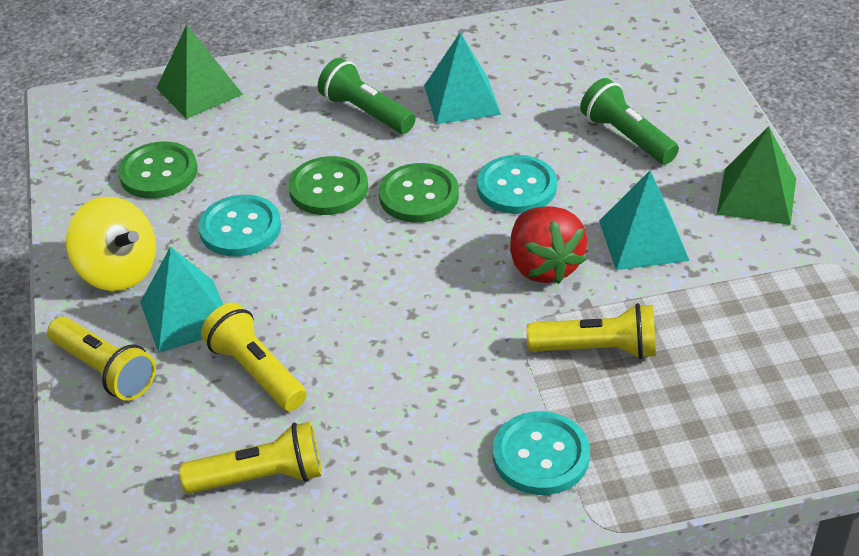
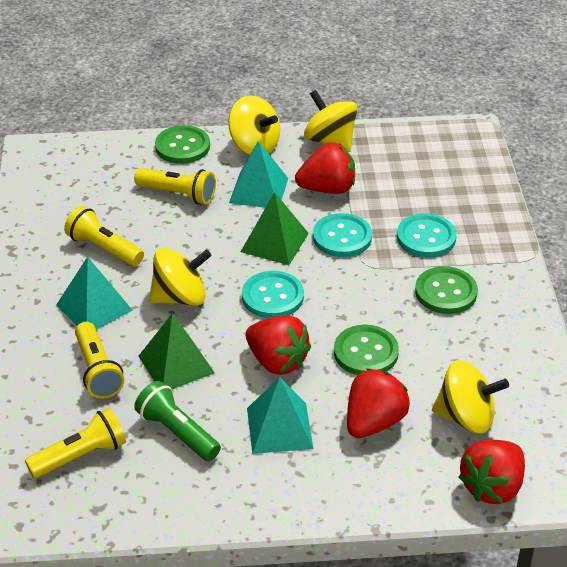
green flashlight: [318,58,416,134] [580,78,679,164] = 2 -> [134,381,221,461] = 1
red strawberry: [510,206,587,284] = 1 -> [246,315,311,375] [295,142,355,194] [347,368,410,438] [459,440,525,504] = 4
yellow spinning top: [66,197,156,291] = 1 -> [149,248,212,306] [228,96,280,155] [304,90,357,152] [432,360,509,434] = 4

